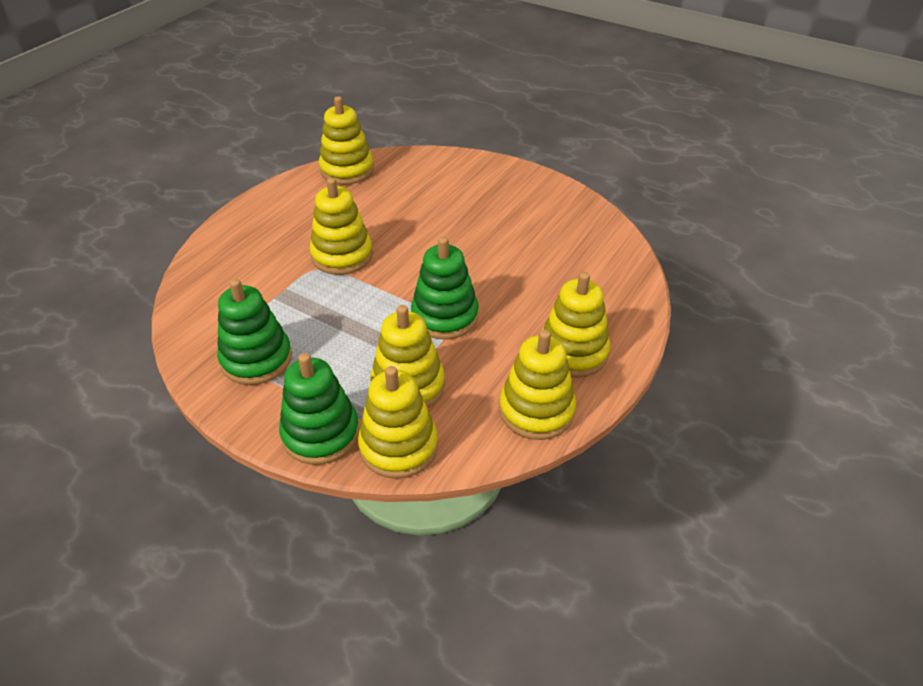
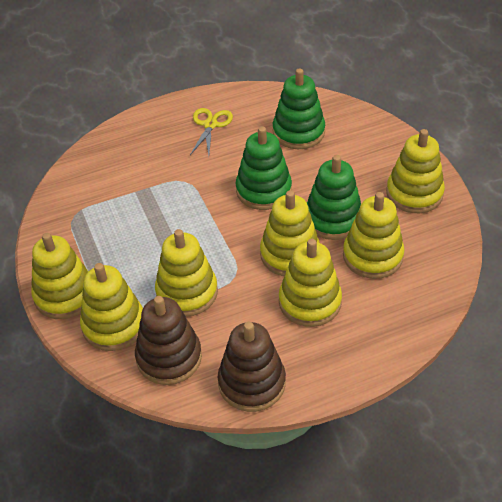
brown stacking toy: none = 0 -> [135,296,202,385] [218,322,286,412] = 2
yellow scissors: none = 0 -> [190,108,233,156] = 1
yellow stacking toy: [310,178,373,275] [319,96,374,185] [358,366,438,479] [370,305,445,408] [499,330,576,440] [543,272,611,378] = 6 -> [31,233,89,319] [80,263,143,351] [155,229,218,317] [260,190,320,276] [279,239,342,327] [343,192,405,279] [386,129,445,213] = 7

